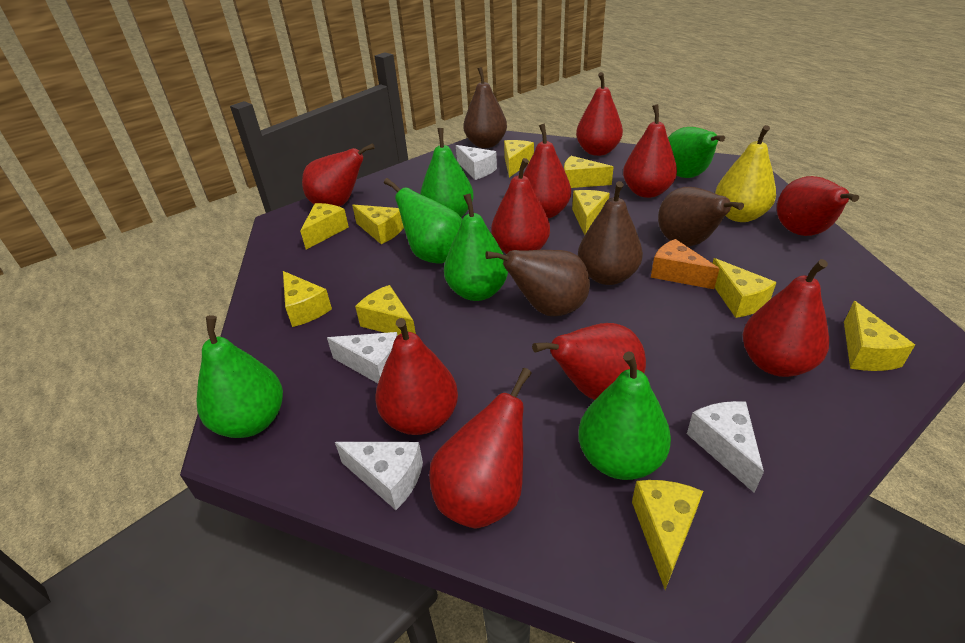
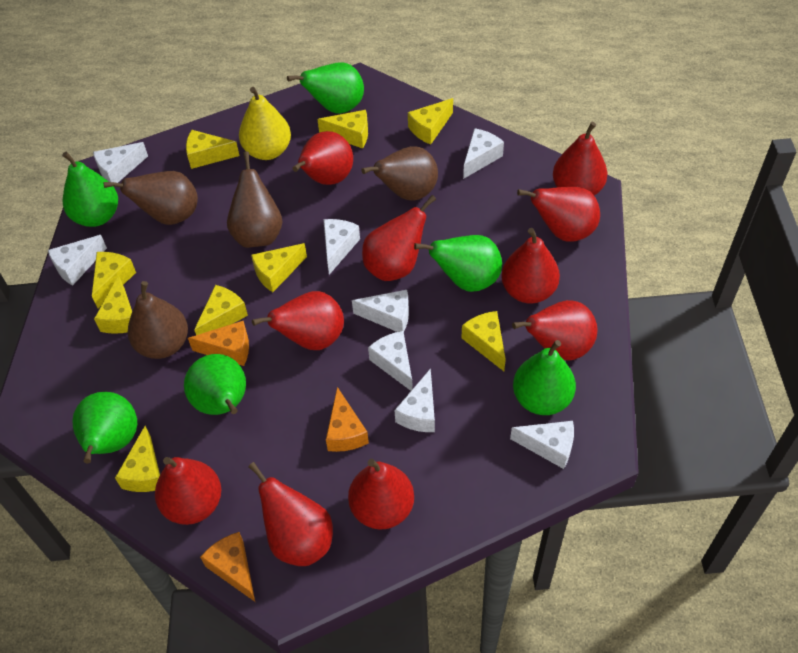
orange cheese: [651,239,719,289] = 1 -> [188,321,249,366] [200,532,255,602] [326,387,369,452] = 3
white cheese: [327,332,398,383] [335,442,423,510] [456,145,497,180] [687,401,764,493] = 4 -> [48,235,107,286] [93,142,148,183] [323,219,360,275] [352,290,409,332] [368,331,413,391] [395,368,435,432] [463,128,504,179] [510,421,574,469] = 8
yellow cheese: [283,271,332,327] [300,203,349,250] [352,205,404,244] [355,285,416,335] [504,140,534,177] [564,156,613,188] [572,190,610,235] [632,480,703,590] [713,258,777,318] [844,301,915,371] = 10 -> [92,252,136,308] [94,275,132,334] [115,426,160,492] [186,130,240,169] [194,285,248,335] [251,243,307,292] [317,110,368,149] [408,98,453,145] [462,311,506,371] = 9

